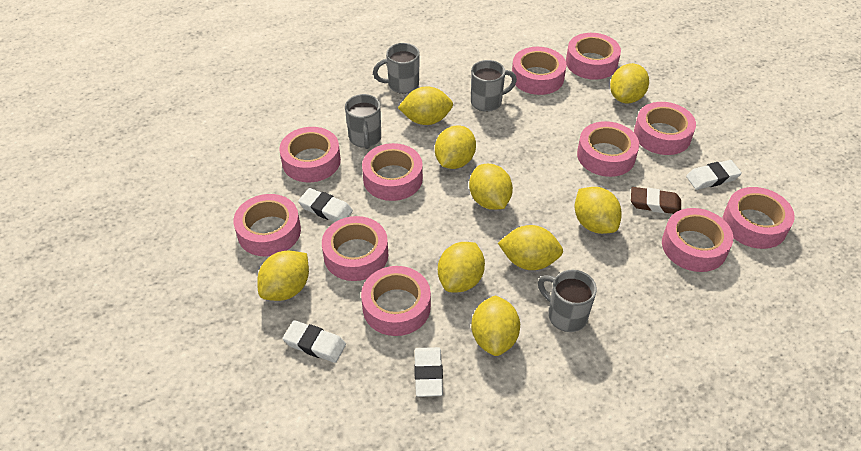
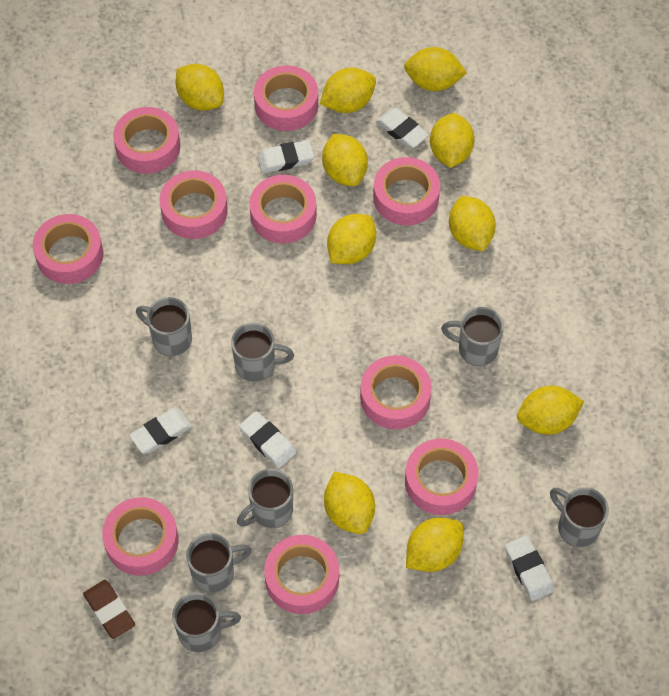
grey mug: [345,94,381,149] [373,43,420,94] [471,60,517,112] [538,270,597,332] = 4 -> [136,297,192,356] [172,592,241,652] [186,533,252,593] [231,323,294,382] [237,469,293,528] [441,307,504,366] [550,487,609,547] = 7
pink tape: [233,194,301,257] [279,127,341,182] [322,216,388,281] [361,266,431,336] [362,143,423,201] [511,47,566,95] [566,33,621,80] [577,121,639,177] [634,102,696,155] [662,208,733,272] [723,187,795,249] = 11 -> [33,214,103,284] [102,497,178,576] [113,107,181,174] [159,170,228,239] [249,175,317,244] [254,65,318,131] [264,535,339,614] [360,355,432,430] [373,157,440,226] [405,439,479,515] = 10
white eraser: [282,320,346,363] [298,188,353,222] [414,347,443,397] [686,160,742,190] = 4 -> [129,408,192,454] [239,411,296,468] [257,140,314,174] [376,108,429,149] [505,535,554,601] = 5
yellow lemon: [257,250,309,301] [398,86,453,125] [435,125,476,169] [438,242,485,293] [469,164,513,210] [471,295,520,356] [498,225,563,270] [575,187,622,234] [610,63,649,103] = 9 -> [176,64,224,111] [320,67,376,113] [322,134,368,186] [324,471,375,534] [327,214,376,264] [404,47,467,91] [406,517,464,572] [430,113,475,168] [449,196,496,252] [517,386,584,435] = 10

